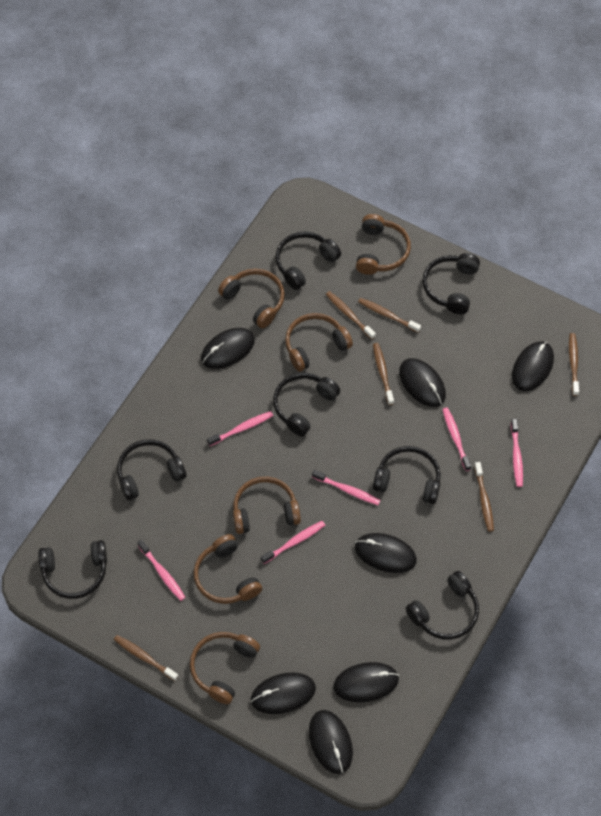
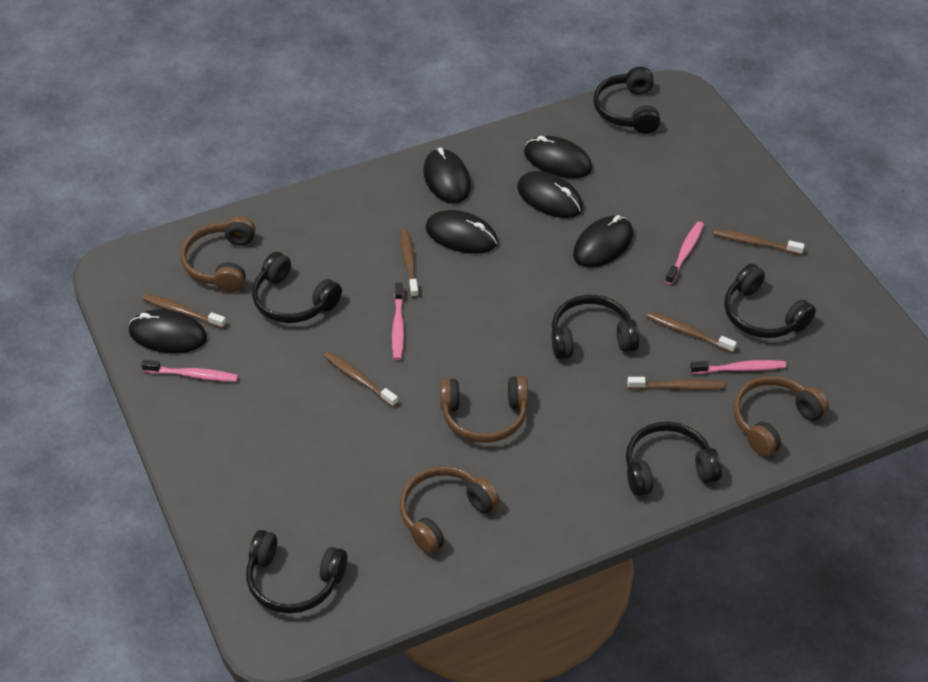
black headphones: [38,540,107,599] [117,439,186,500] [273,373,340,437] [275,231,341,290] [373,446,441,504] [406,571,479,640] [422,253,480,314] = 7 -> [246,530,347,614] [252,252,342,323] [551,295,639,359] [593,67,660,134] [626,422,722,496] [724,264,816,338] = 6
black mouse: [201,328,255,369] [251,672,316,714] [309,710,353,774] [333,662,399,702] [355,533,417,573] [399,358,446,407] [512,341,554,391] = 7 -> [129,309,207,353] [423,147,471,204] [425,210,498,254] [517,171,583,218] [524,136,592,178] [573,215,633,268] = 6
brown headphones: [190,632,260,704] [194,534,262,604] [218,269,285,328] [233,477,301,534] [285,313,353,371] [356,214,411,275] = 6 -> [181,216,256,292] [400,466,500,554] [440,376,528,443] [733,376,829,457] = 4
pink toothbrush: [138,540,185,601] [207,411,273,446] [261,521,325,564] [312,470,381,505] [442,407,471,471] [511,419,523,487] = 6 -> [142,360,238,382] [392,283,404,360] [665,222,704,284] [690,360,786,374] = 4

